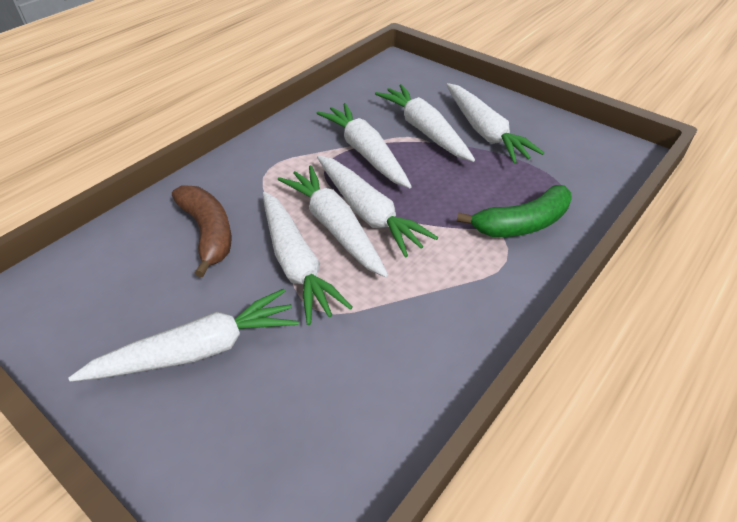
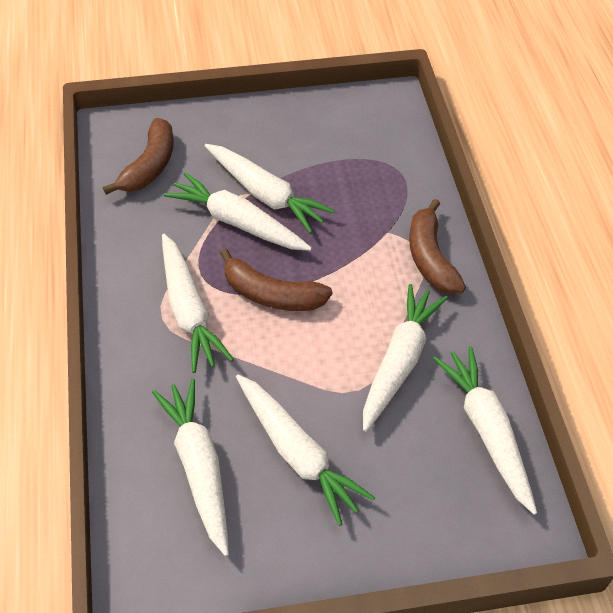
brown banana: [172,186,231,277] = 1 -> [103,118,174,195] [220,248,332,311] [409,199,466,294] = 3
green banana: [457,185,571,237] = 1 -> none = 0

